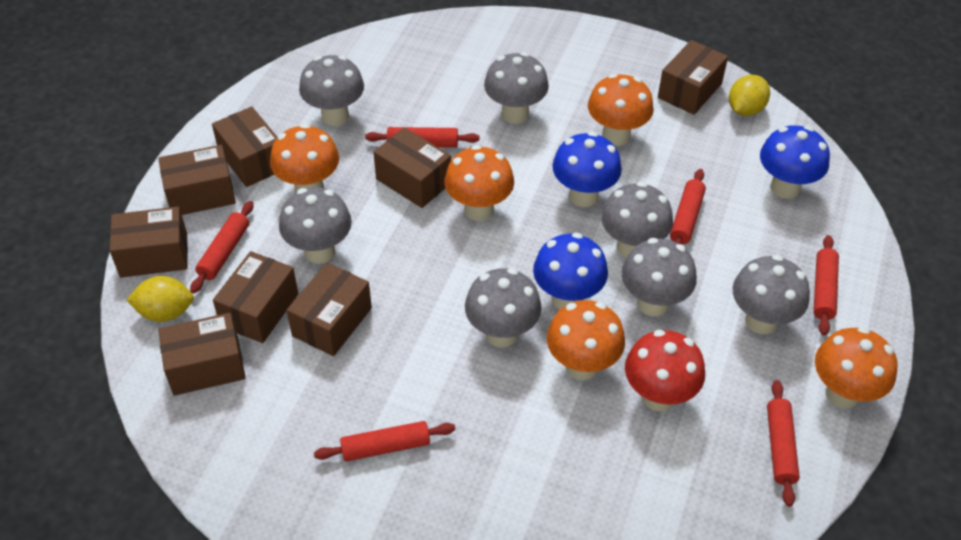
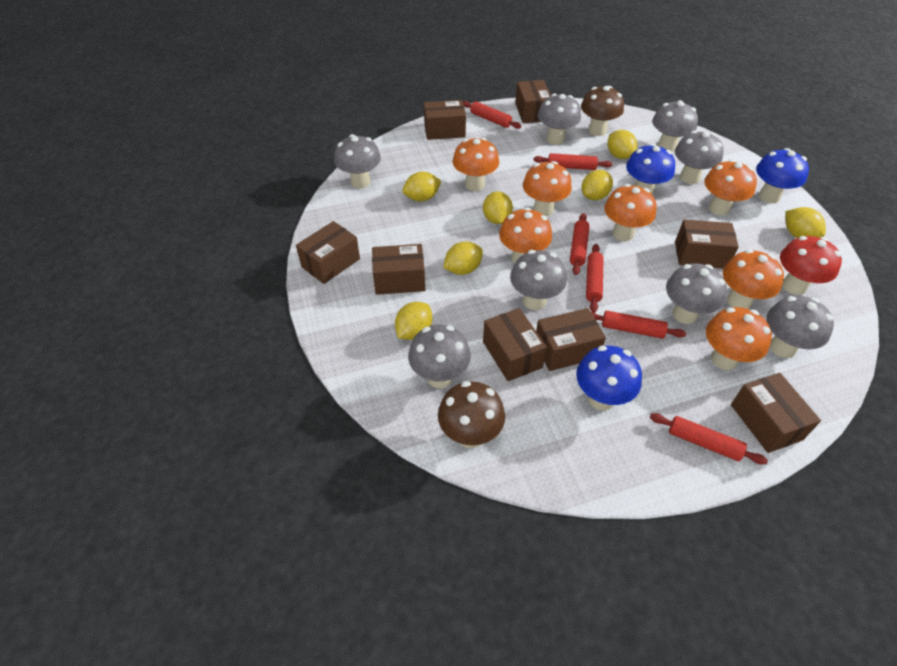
brown mushroom: none = 0 -> [438,381,505,448] [581,86,624,136] = 2
grey mushroom: [279,187,352,264] [299,55,364,126] [465,268,542,347] [484,52,549,124] [601,182,673,258] [621,238,697,316] [733,255,810,334] = 7 -> [334,134,381,188] [408,325,471,388] [510,250,567,310] [538,94,581,145] [652,100,698,152] [666,263,727,324] [675,131,724,184] [767,296,834,358] = 8
orange mushroom: [270,124,339,193] [444,145,514,221] [547,300,625,380] [588,74,654,146] [815,327,897,409] = 5 -> [452,137,499,191] [499,207,552,264] [523,161,572,216] [604,184,657,241] [704,159,757,216] [706,307,772,370] [723,249,784,309] = 7
yellow lemon: [127,276,194,322] [729,75,770,116] = 2 -> [395,302,432,340] [402,171,441,202] [443,241,483,275] [483,191,513,224] [582,170,613,200] [607,130,637,159] [785,207,826,238] = 7

